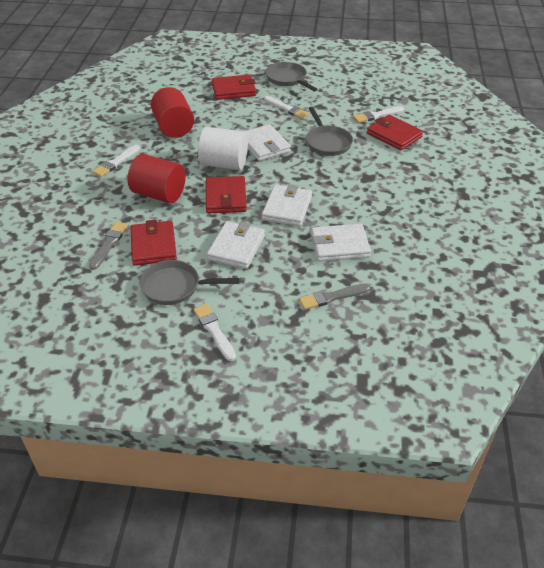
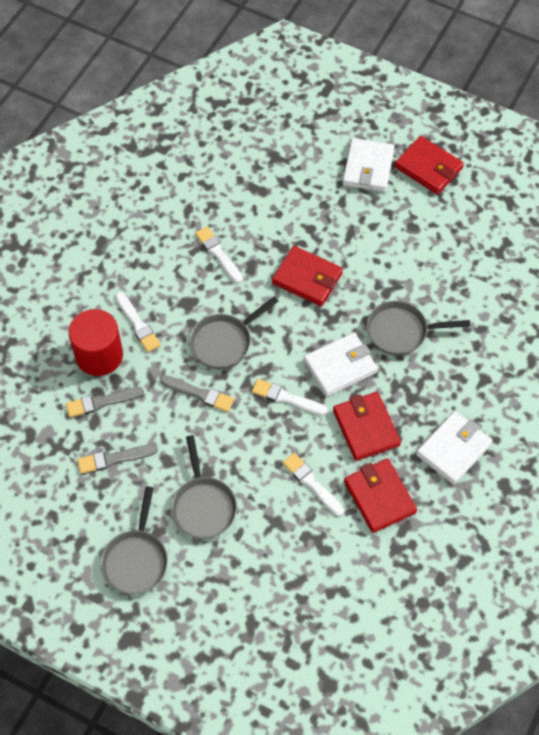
grey brush: [89,222,128,270] [299,284,370,310] = 2 -> [66,387,144,418] [77,445,158,474] [160,375,234,412] = 3
grey pan: [139,260,239,305] [266,62,318,92] [306,107,353,156] = 3 -> [101,486,168,595] [171,435,237,539] [189,296,279,369] [366,301,470,356] = 4
red cylinder: [127,154,186,203] [151,87,194,138] = 2 -> [68,309,123,376] = 1
white cylinder: [198,127,248,170] = 1 -> none = 0
white wallet: [207,221,265,269] [244,124,291,161] [262,184,312,226] [311,224,371,262] = 4 -> [304,332,378,397] [343,138,395,192] [416,411,493,485] = 3

